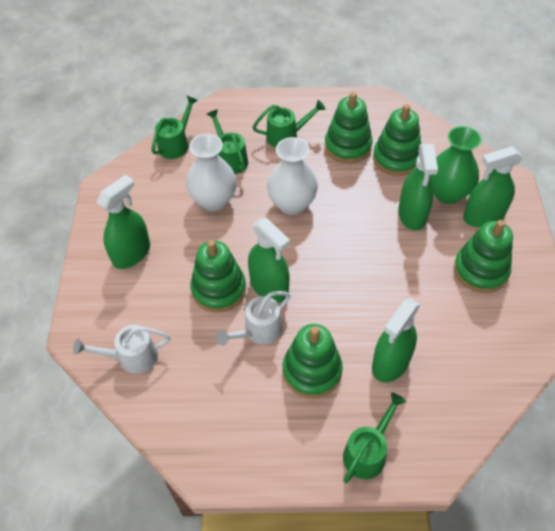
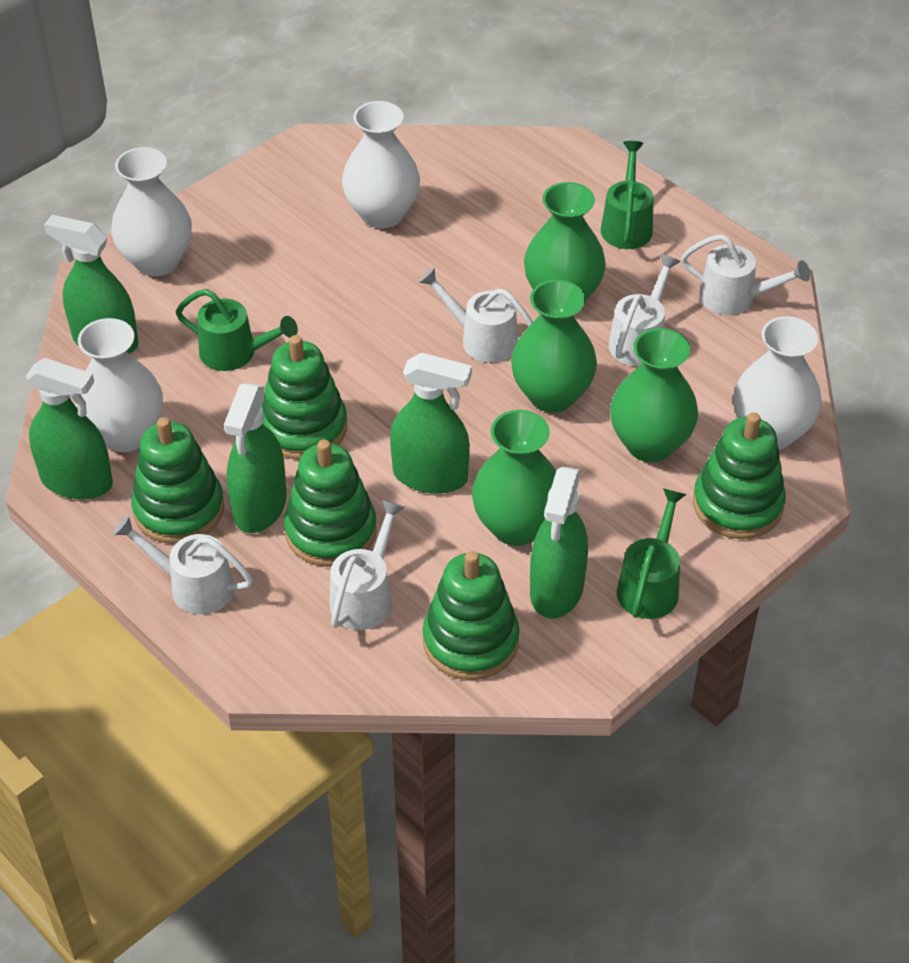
green vase: [430,126,481,204] = 1 -> [472,410,556,546] [511,280,597,413] [524,182,606,301] [610,328,698,462] = 4
green watering can: [151,96,198,159] [207,109,248,174] [253,100,326,148] [343,393,406,483] = 4 -> [176,289,298,371] [601,141,653,249] [617,488,687,619] = 3
white vase: [186,134,237,211] [267,137,318,215] = 2 -> [75,318,163,452] [111,147,192,276] [342,101,420,228] [733,316,821,450] = 4
white watering can: [73,325,171,374] [216,291,290,345] = 2 -> [113,515,253,615] [330,500,405,630] [418,267,533,363] [609,254,681,366] [681,234,810,315] = 5

